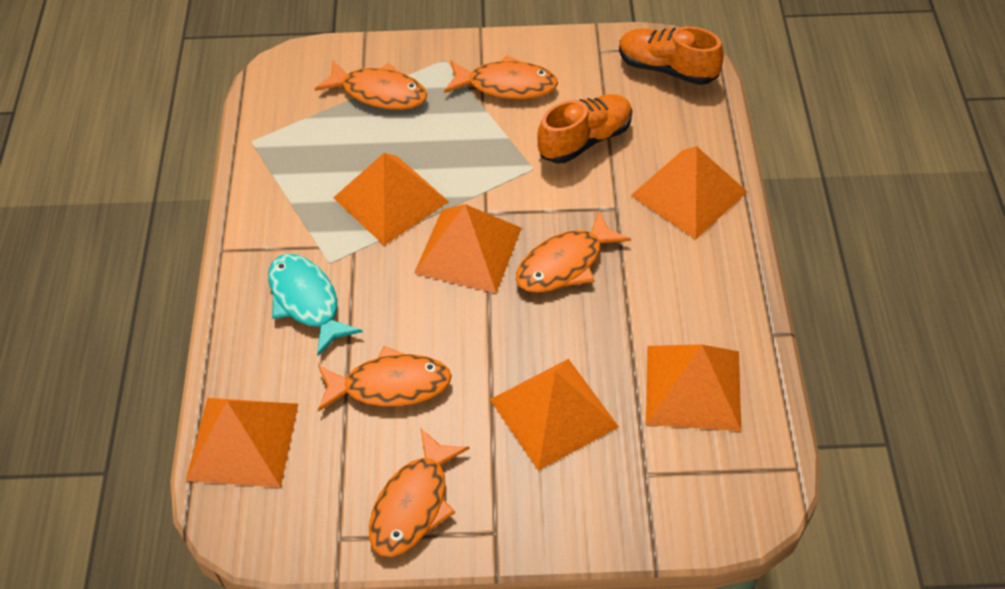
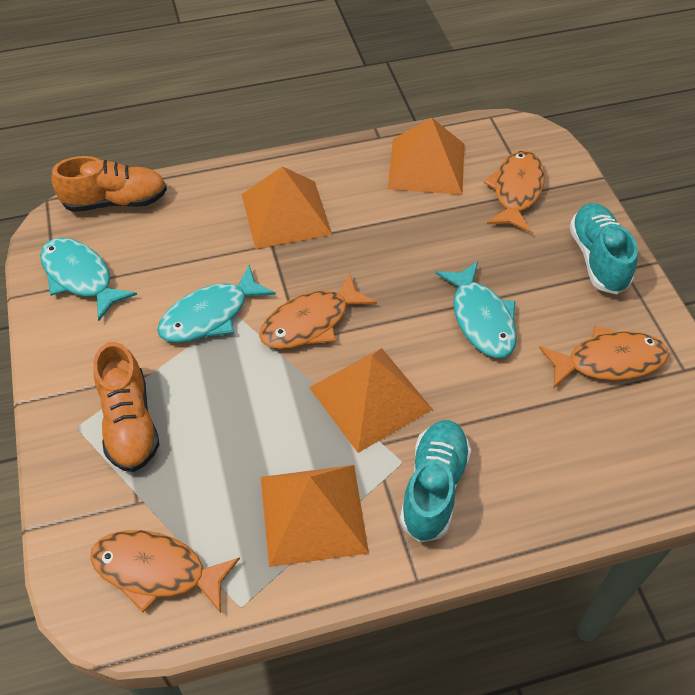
orange fish: [315,60,427,110] [318,346,452,412] [369,429,470,557] [444,55,558,99] [516,211,631,293] = 5 -> [90,530,240,613] [259,272,377,349] [483,151,545,233] [539,326,669,389] = 4
orange pyramid: [186,398,298,488] [333,153,449,246] [414,204,522,293] [490,359,619,471] [631,146,747,240] [646,345,741,431] = 6 -> [242,166,332,249] [261,465,369,567] [309,348,433,453] [388,117,464,195] = 4
turquoise fish: [268,254,363,356] = 1 -> [40,238,137,321] [157,265,276,343] [435,261,517,358] = 3
turquoise shoe: none = 0 -> [400,420,471,543] [569,203,638,294] = 2

